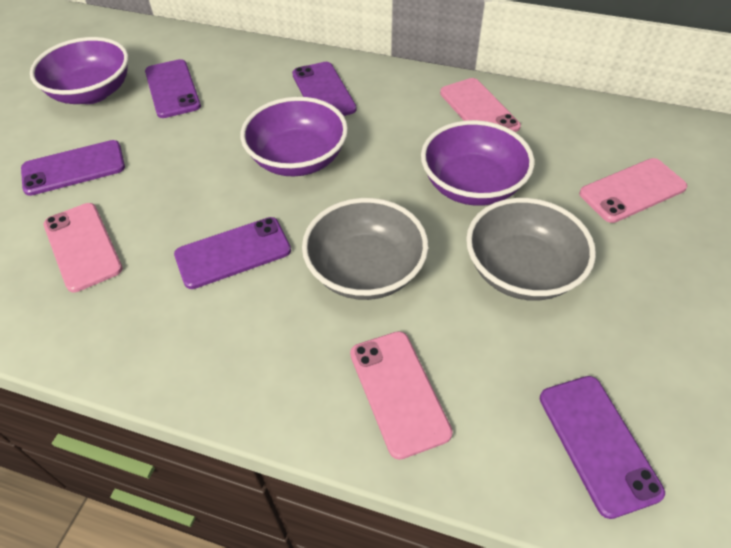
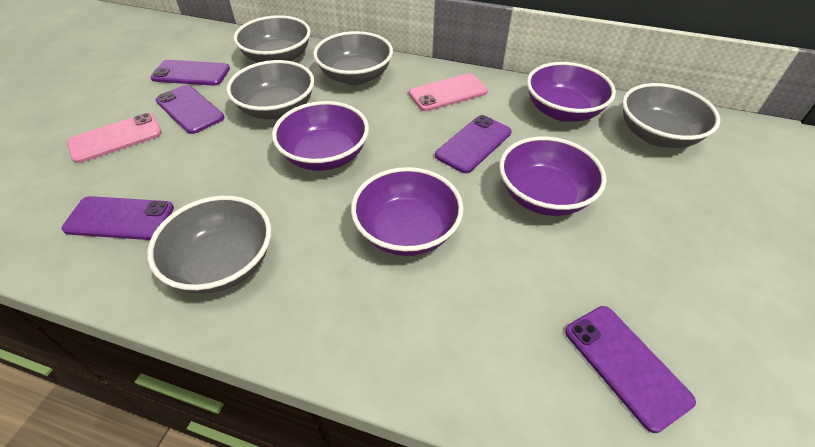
grey bowl: [302,198,429,300] [466,198,596,300] = 2 -> [147,196,272,293] [226,60,315,119] [233,15,311,63] [313,31,393,85] [622,83,720,148] = 5
pink phone: [44,203,123,292] [350,331,453,460] [440,78,521,132] [579,158,687,223] = 4 -> [67,113,162,163] [409,73,488,111] = 2
purple bowl: [30,37,129,104] [240,97,348,176] [421,120,535,206] = 3 -> [272,101,369,171] [351,167,464,256] [499,136,606,216] [527,62,616,122] = 4

